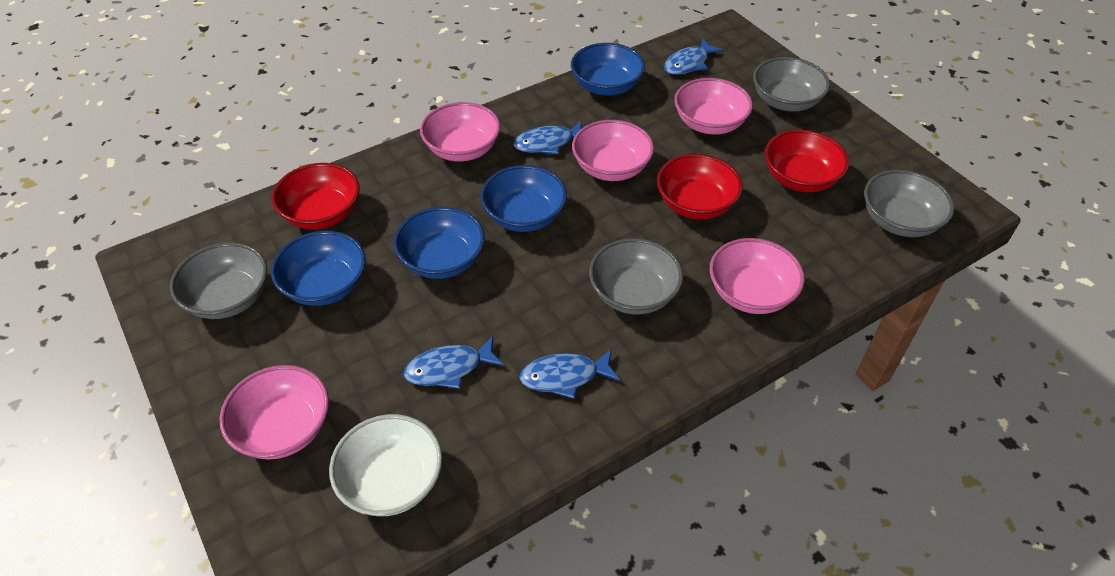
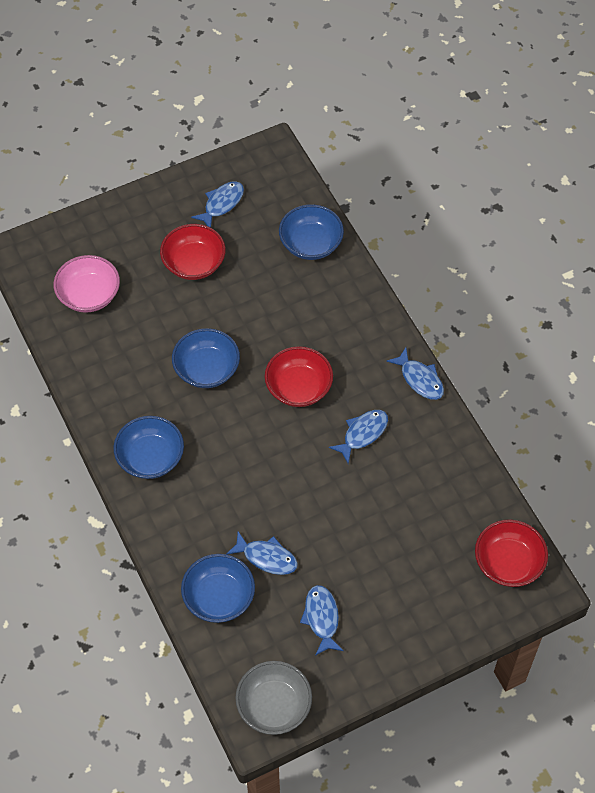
blue fish: [404,336,504,389] [513,121,581,155] [519,349,620,399] [664,39,724,75] = 4 -> [191,181,244,228] [226,531,298,575] [300,585,344,656] [329,410,388,464] [386,347,444,400] = 5
grey bowl: [170,242,267,319] [589,238,683,315] [753,57,830,112] [864,170,954,237] = 4 -> [236,661,312,735] = 1
pink bowl: [220,365,329,459] [420,102,501,162] [572,120,654,181] [674,78,753,135] [709,238,805,314] = 5 -> [54,255,120,313] = 1
white bowl: [329,414,442,516] = 1 -> none = 0

